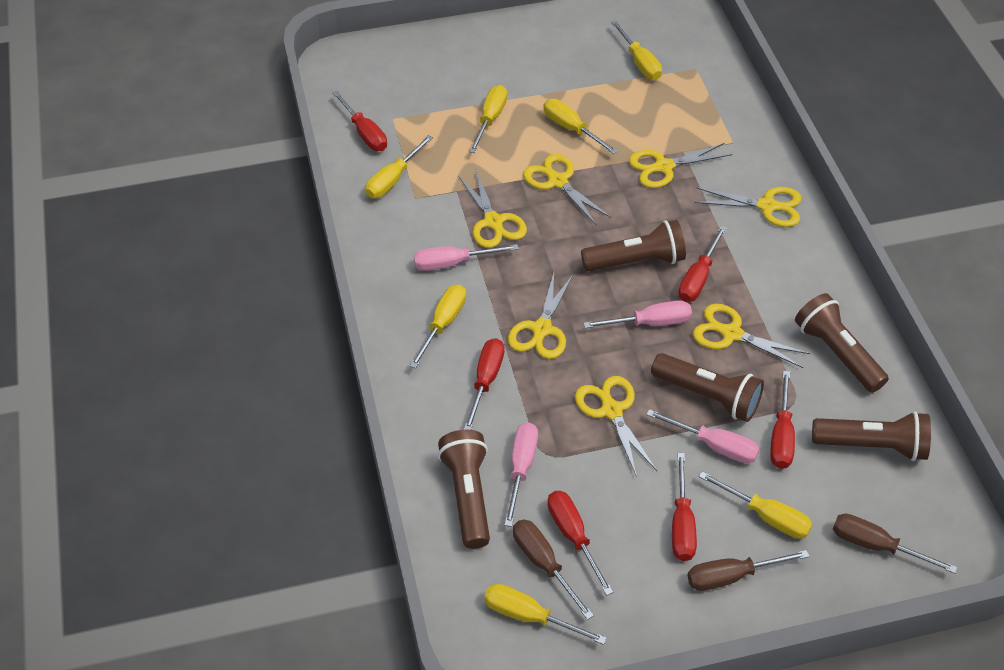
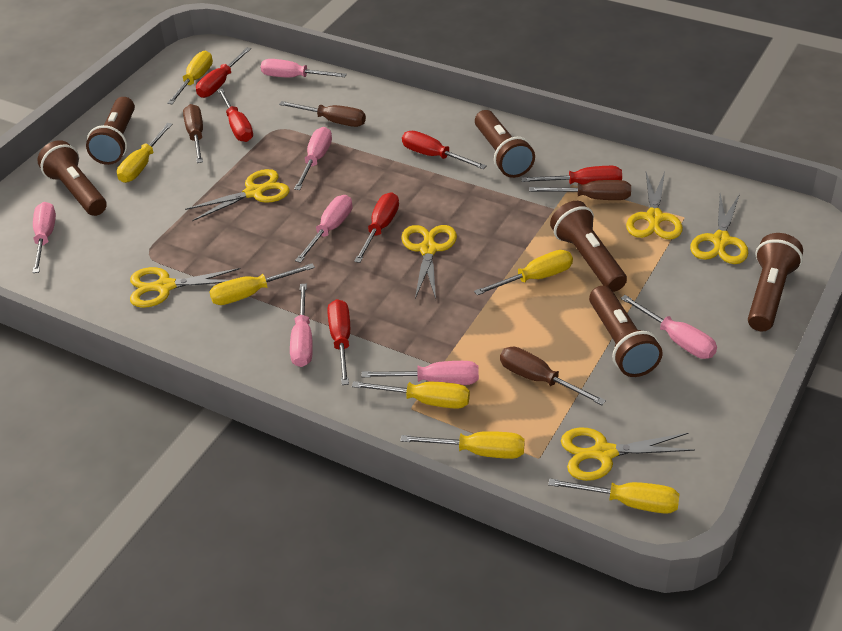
brown flashlight: [438,430,490,549] [581,220,686,271] [651,353,764,422] [795,293,889,393] [812,411,931,461] = 5 -> [37,140,107,216] [86,97,135,165] [475,110,535,178] [550,201,627,292] [589,286,663,377] [748,233,803,331] = 6
brown screwdriver: [513,520,594,620] [687,550,810,591] [833,514,957,574] = 3 -> [183,104,203,163] [279,101,366,127] [500,347,606,405] [529,180,631,200] = 4
pink screwdriver: [414,244,519,271] [504,422,538,527] [583,300,692,328] [646,409,759,463] = 4 -> [32,202,56,273] [261,59,347,78] [290,284,313,367] [294,127,332,190] [295,195,352,263] [361,361,479,385] [620,295,717,359] = 7
yellow scissors: [458,171,527,248] [508,273,574,359] [523,154,611,226] [575,376,657,477] [629,143,733,188] [693,304,810,368] [694,187,802,227] = 7 -> [130,267,241,308] [185,169,290,221] [401,225,457,299] [561,427,695,481] [626,172,683,239] [690,193,748,264] = 6

